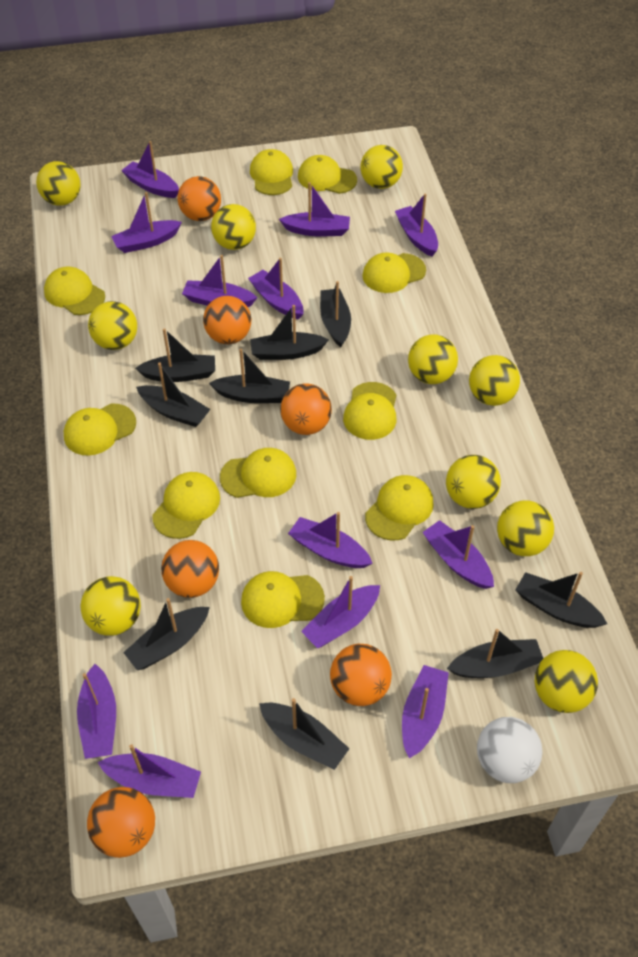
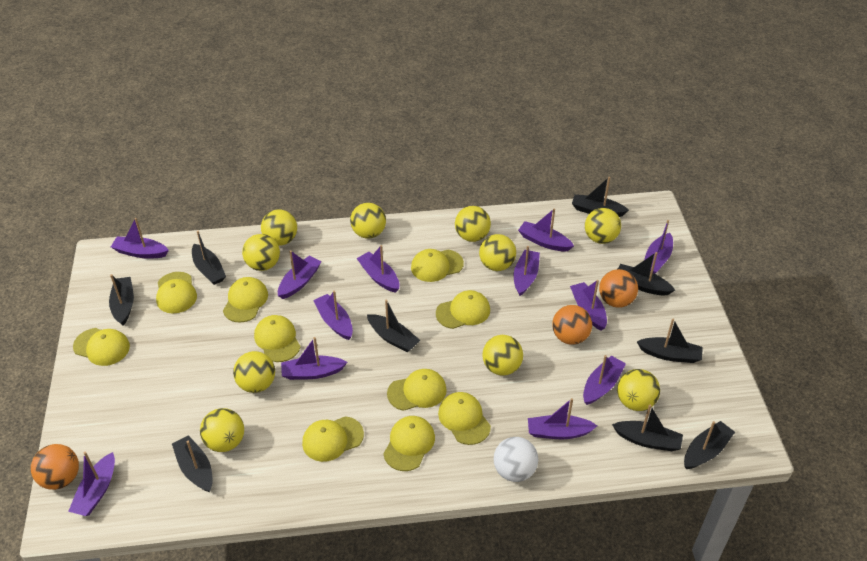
orange ball: [87,787,155,858] [161,540,219,598] [177,176,221,221] [203,296,251,344] [280,384,332,435] [330,644,392,706] = 6 -> [31,444,79,490] [552,305,592,345] [599,269,638,308] = 3

